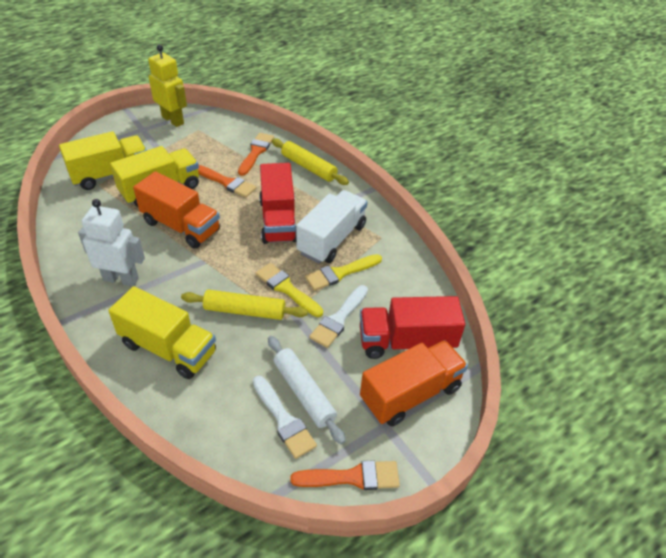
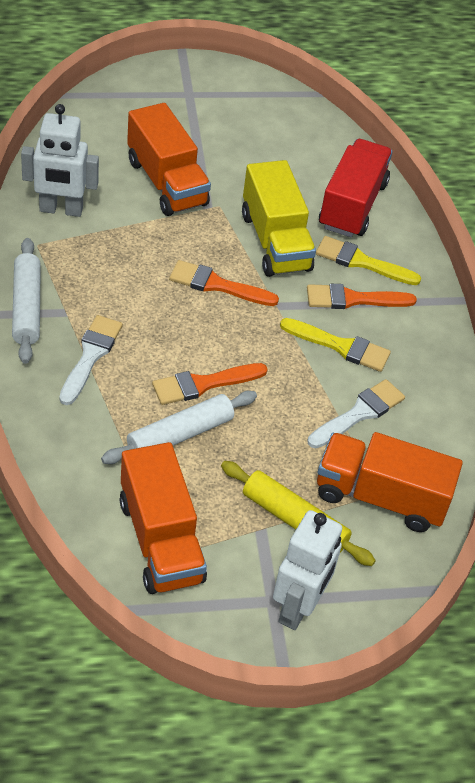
orange truck: [133,171,220,249] [360,340,468,426] = 2 -> [120,442,207,594] [127,103,211,216] [317,432,463,532] = 3
red truck: [259,163,296,244] [360,296,465,359] = 2 -> [319,139,393,237] = 1
white robot: [78,199,145,286] = 1 -> [21,104,99,217] [273,510,342,630] = 2
white rolling pin: [268,336,346,445] = 1 -> [12,238,41,364] [101,391,257,464] = 2
white truck: [296,190,367,263] = 1 -> none = 0
yellow robot: [148,45,187,127] = 1 -> none = 0
yellow rolling pin: [181,290,308,320] [272,138,349,185] = 2 -> [221,461,376,566] = 1
yellow truck: [59,131,147,190] [108,286,216,379] [110,146,199,207] = 3 -> [242,160,316,277] = 1

